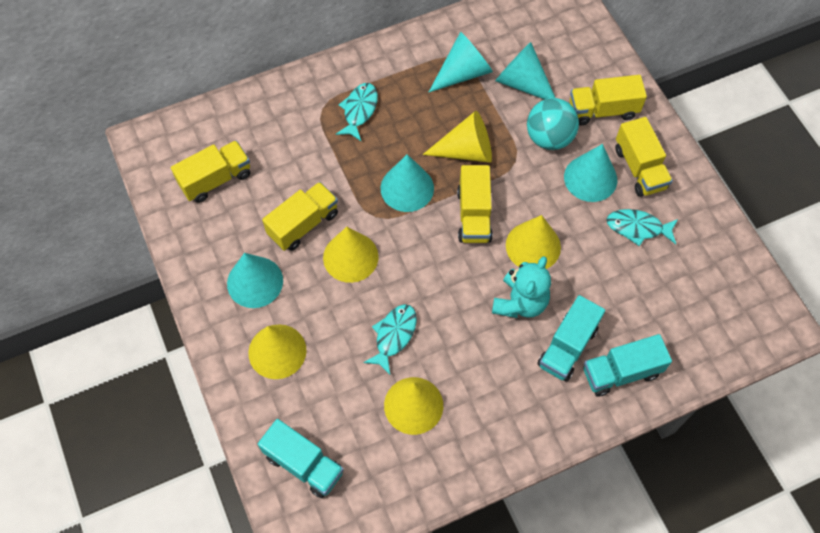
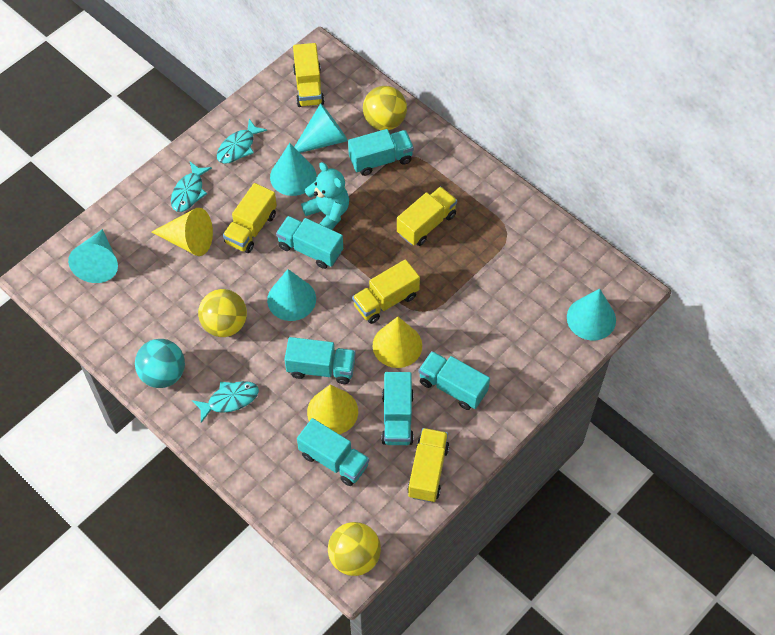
turquoise truck: [258,419,344,498] [537,295,605,382] [583,334,672,397] = 3 -> [276,216,343,269] [284,337,356,384] [297,418,369,486] [348,129,414,176] [381,372,414,445] [419,351,490,410] = 6
yellow ball: none = 0 -> [198,289,247,337] [328,522,381,576] [363,86,407,130] = 3
yellow cone: [248,324,306,379] [323,227,379,283] [384,377,443,435] [423,111,492,163] [506,215,561,269] = 5 -> [152,208,213,256] [307,384,358,434] [372,317,422,368] = 3

